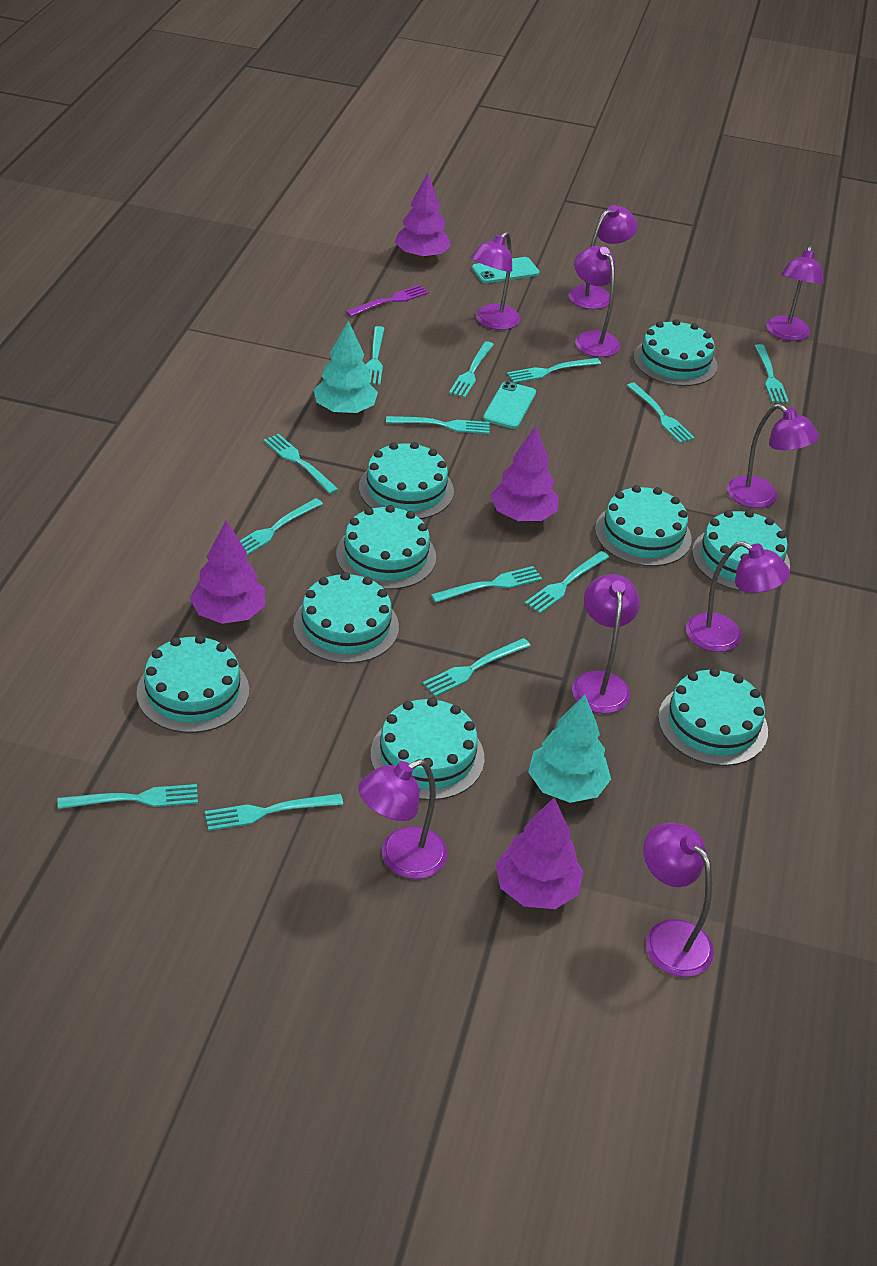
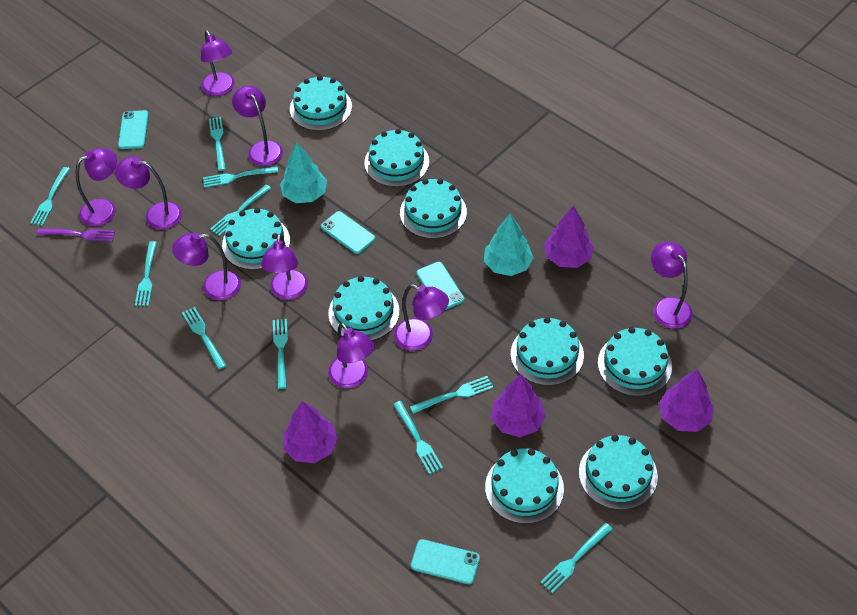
turquoise fork: [57,784,198,809] [205,794,343,831] [240,498,323,555] [264,434,339,494] [366,326,384,385] [386,416,490,434] [423,638,531,697] [431,566,542,603] [449,341,494,398] [507,358,601,383] [525,551,609,613] [627,383,695,443] [755,344,789,403] = 13 -> [30,167,70,226] [135,241,157,306] [182,307,227,370] [203,167,278,188] [209,117,226,171] [210,184,271,236] [273,319,288,389] [393,401,443,474] [410,376,493,414] [540,523,613,593] = 10
turquoise phone: [472,257,540,283] [483,381,536,429] = 2 -> [118,110,149,149] [321,211,375,254] [411,539,480,584] [416,262,464,310] = 4

